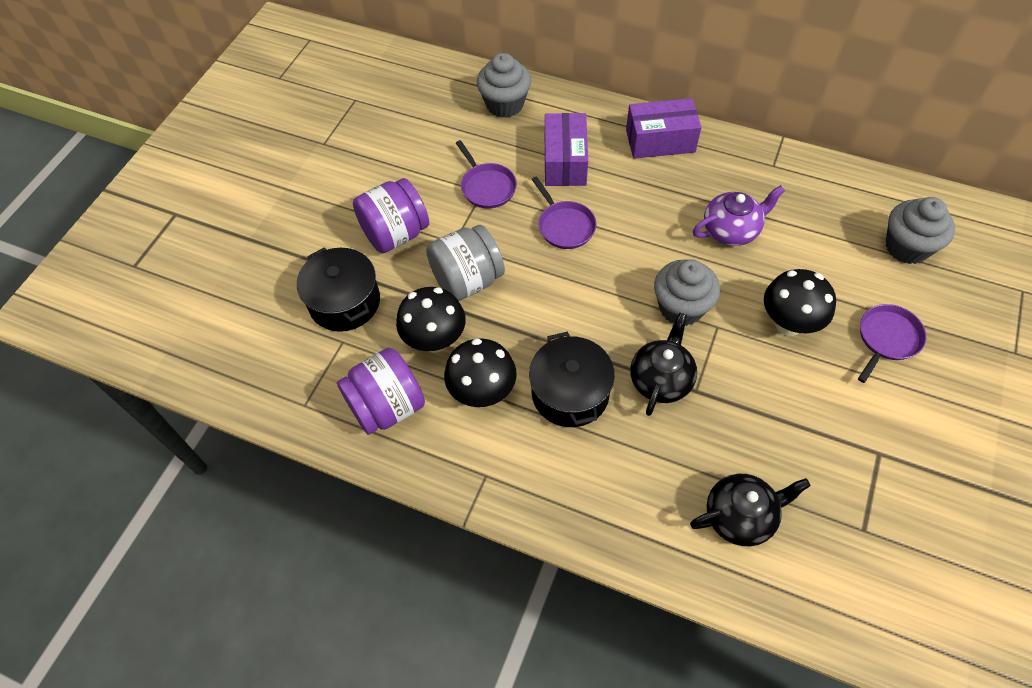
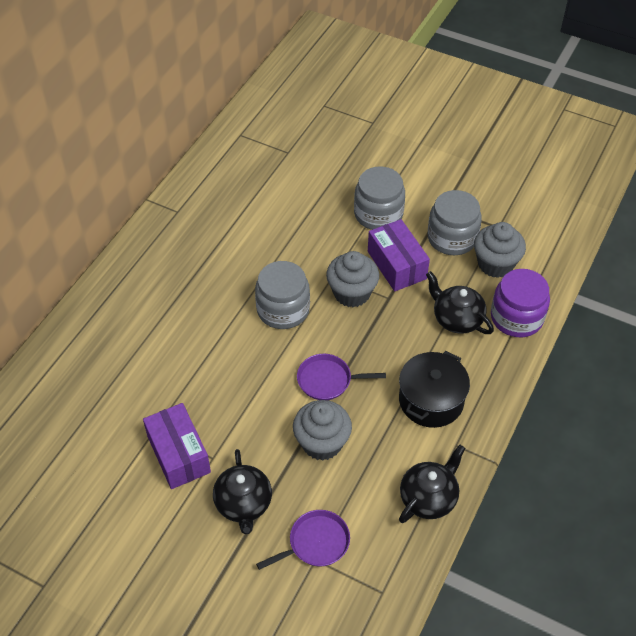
black mushroom: [396,287,466,353] [444,338,517,407] [764,269,836,336] = 3 -> none = 0
black pot: [297,247,380,332] [529,332,615,427] = 2 -> [399,351,470,428] = 1
black teapot: [630,313,697,416] [690,474,811,546] = 2 -> [213,449,272,534] [399,445,465,523] [426,271,494,334] = 3
grey jar: [426,225,505,301] = 1 -> [255,261,310,329] [354,166,405,230] [428,190,482,255] = 3
purple jar: [337,348,425,435] [353,178,429,253] = 2 -> [491,269,550,337] = 1
purple pan: [456,140,517,209] [532,176,597,249] [858,304,926,383] = 3 -> [256,510,350,570] [297,354,386,400] = 2
purple teapot: [693,185,785,246] = 1 -> none = 0

